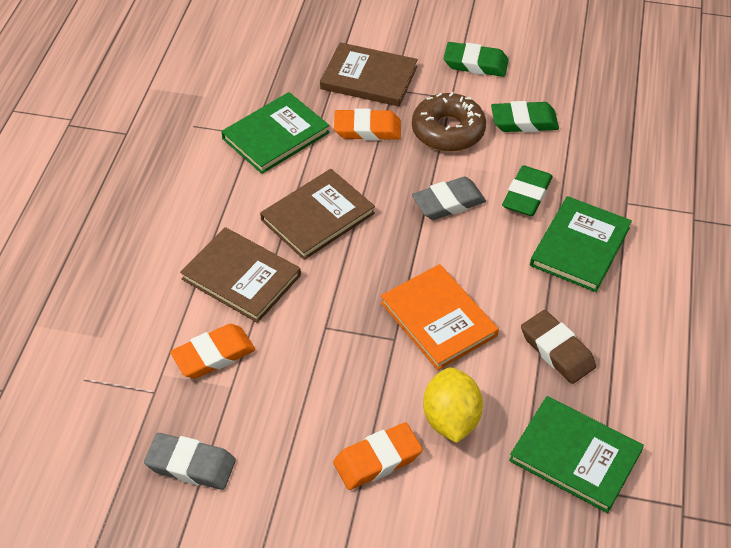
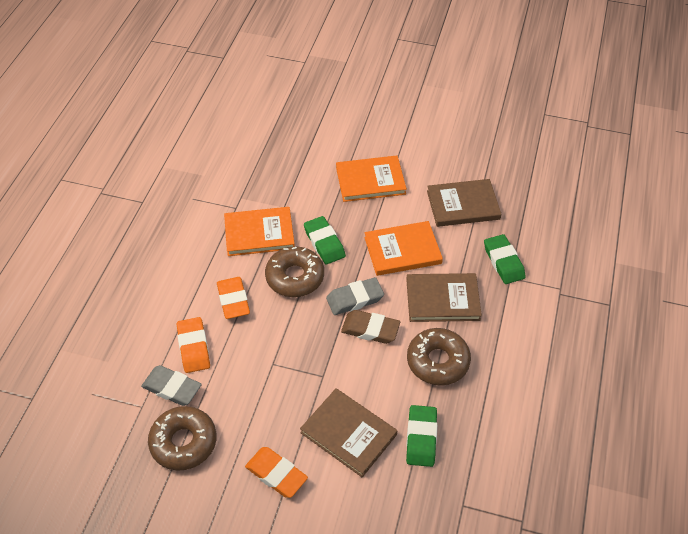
brown donut: [412,92,486,152] = 1 -> [148,406,217,471] [265,246,324,297] [407,328,471,385] = 3
green book: [221,92,330,174] [509,396,644,513] [530,196,632,292] = 3 -> none = 0
orange book: [381,264,499,370] = 1 -> [224,207,295,256] [336,155,407,202] [364,221,443,276] = 3
yellow lemon: [423,367,483,443] = 1 -> none = 0

